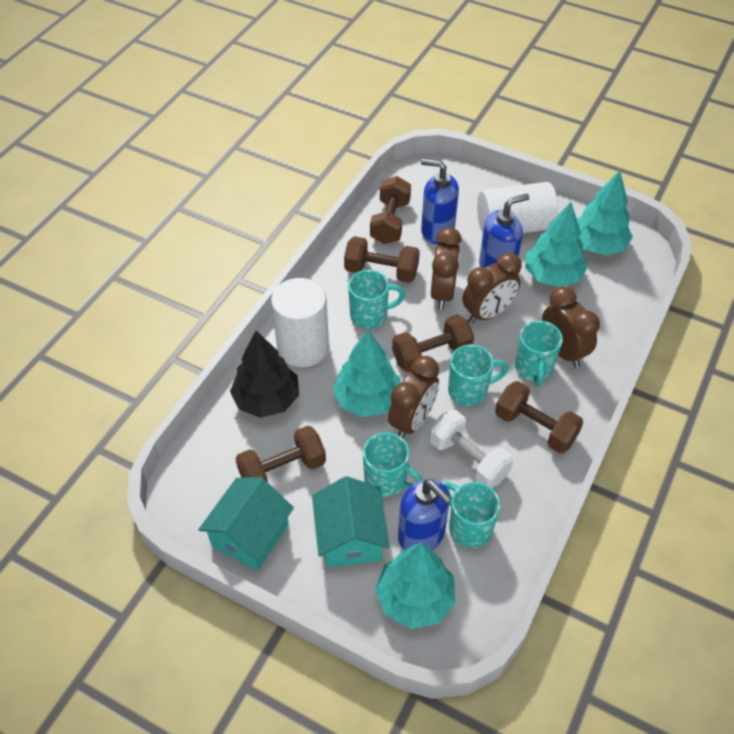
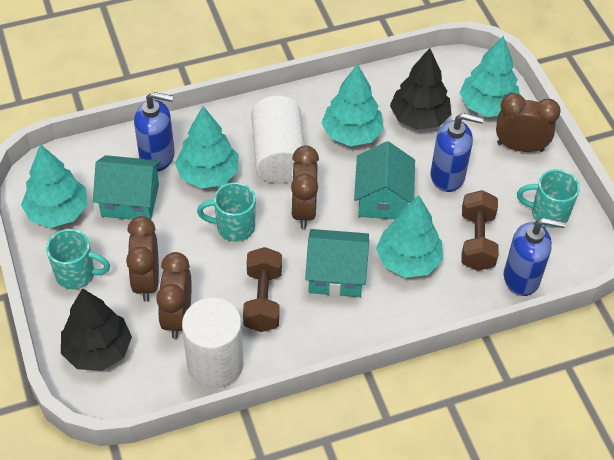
black tree: [230,330,299,418] = 1 -> [61,288,132,371] [390,48,451,130] = 2
brown dumbbell: [236,426,326,482] [344,236,420,283] [370,176,411,244] [392,315,474,372] [495,381,583,453] = 5 -> [243,247,282,332] [461,190,499,271] = 2
turquoise house: [198,477,294,571] [312,476,390,568] = 2 -> [93,155,161,220] [305,229,369,297] [354,141,415,220] = 3
turquoise mug: [348,270,405,329] [363,432,423,497] [444,482,500,548] [448,344,508,406] [515,321,563,387] = 5 -> [46,229,110,289] [197,182,256,242] [517,169,580,228] = 3
turquoise tree: [333,330,401,417] [375,542,456,629] [525,202,588,287] [577,171,633,255] = 4 -> [21,144,87,228] [175,106,238,189] [321,64,384,146] [376,195,443,278] [460,36,520,117] = 5
white dumbbell: [429,410,513,488] = 1 -> none = 0

